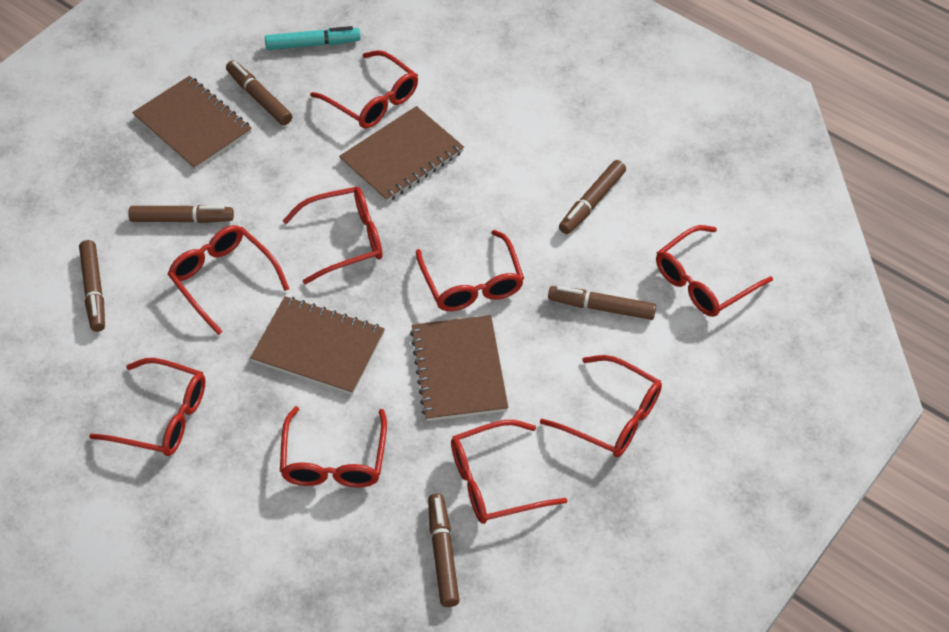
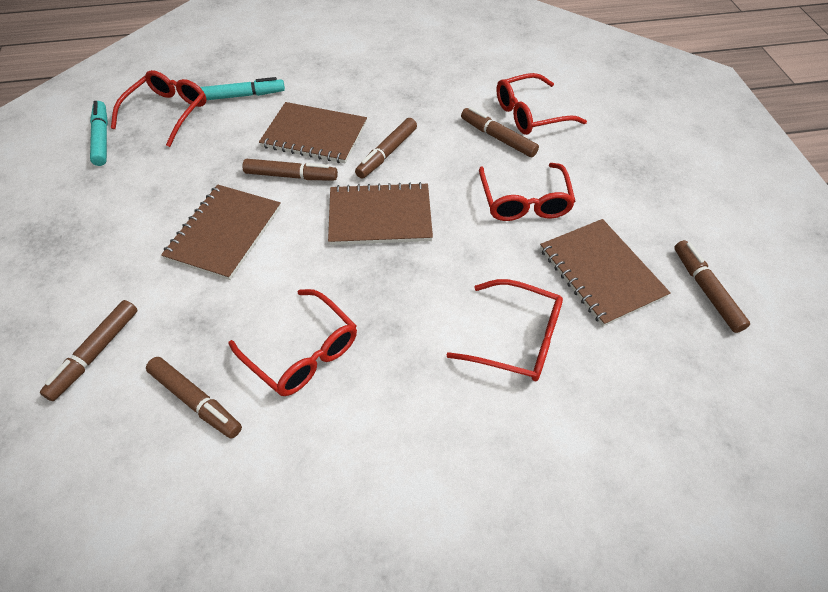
red glasses: [89,358,206,456] [168,225,289,335] [280,406,387,488] [282,187,382,284] [310,50,418,129] [416,230,524,311] [451,420,567,524] [540,355,662,457] [656,225,773,317] = 9 -> [111,70,207,147] [229,289,357,396] [447,279,563,381] [479,163,576,221] [496,73,587,135] = 5
turquoise marker: [265,26,361,50] = 1 -> [90,101,108,166] [200,77,285,100] = 2

